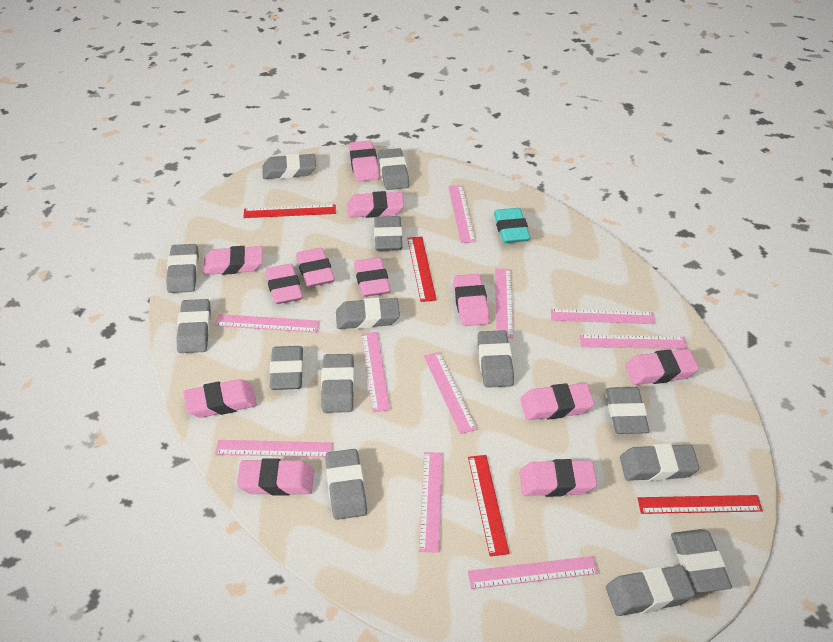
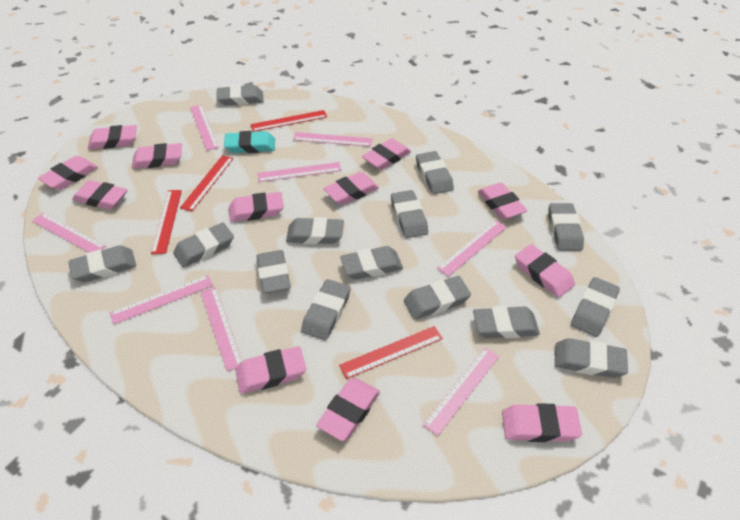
pink ruler: [215,314,319,333] [215,440,333,457] [361,332,390,412] [419,452,443,553] [424,352,477,434] [448,185,476,243] [468,556,598,589] [495,269,513,338] [551,309,655,324] [580,335,687,349] = 10 -> [32,212,106,252] [110,275,213,324] [190,105,219,151] [201,287,242,371] [257,162,341,182] [293,132,372,147] [423,347,499,436] [437,220,507,277] = 8

